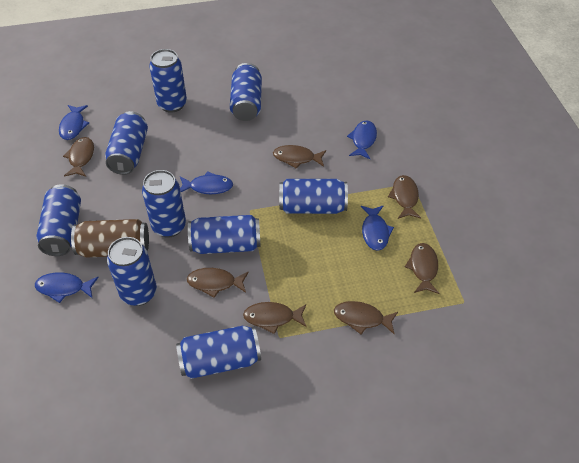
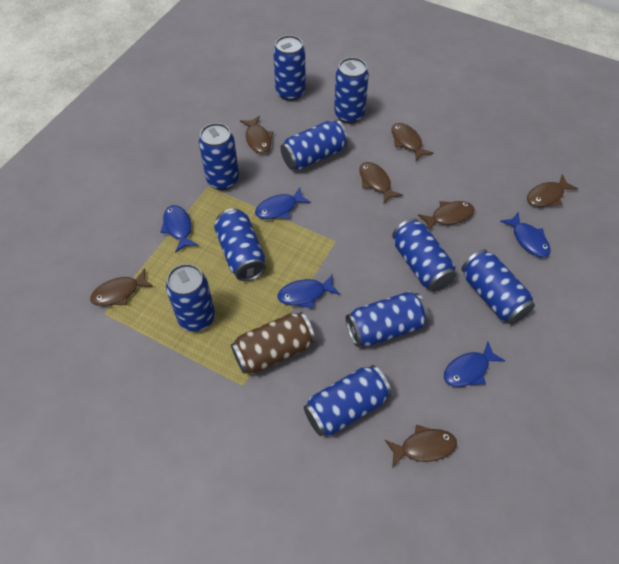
blue can: [36,184,81,256] [105,111,148,175] [107,237,157,306] [142,170,186,238] [149,49,187,113] [176,325,261,379] [188,215,261,254] [230,63,262,121] [279,179,348,214] = 9 -> [166,264,215,332] [199,123,239,190] [214,208,266,281] [273,35,306,101] [280,120,348,170] [304,365,391,436] [334,57,369,124] [346,291,429,347] [392,218,456,291] [462,249,535,324] = 10

